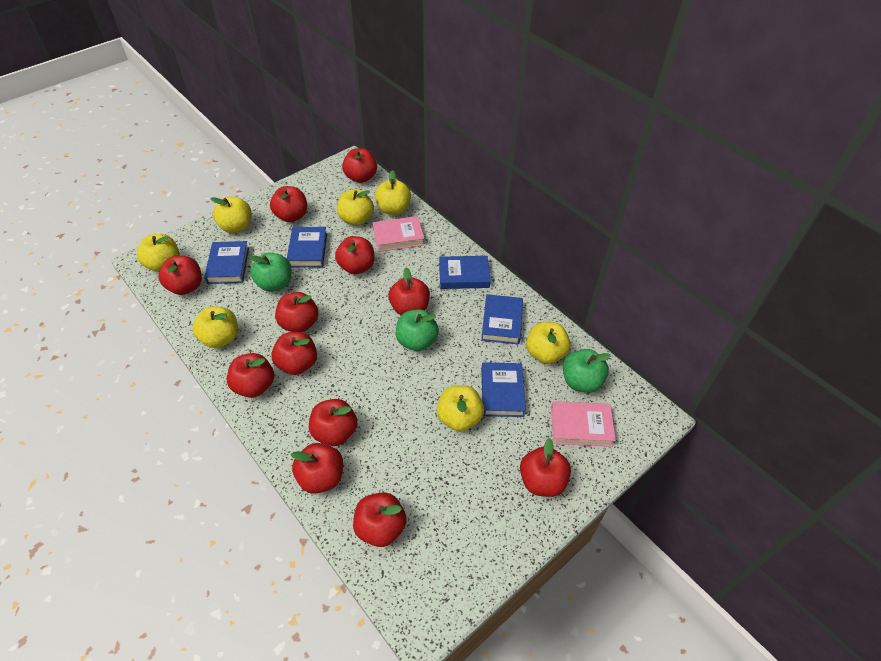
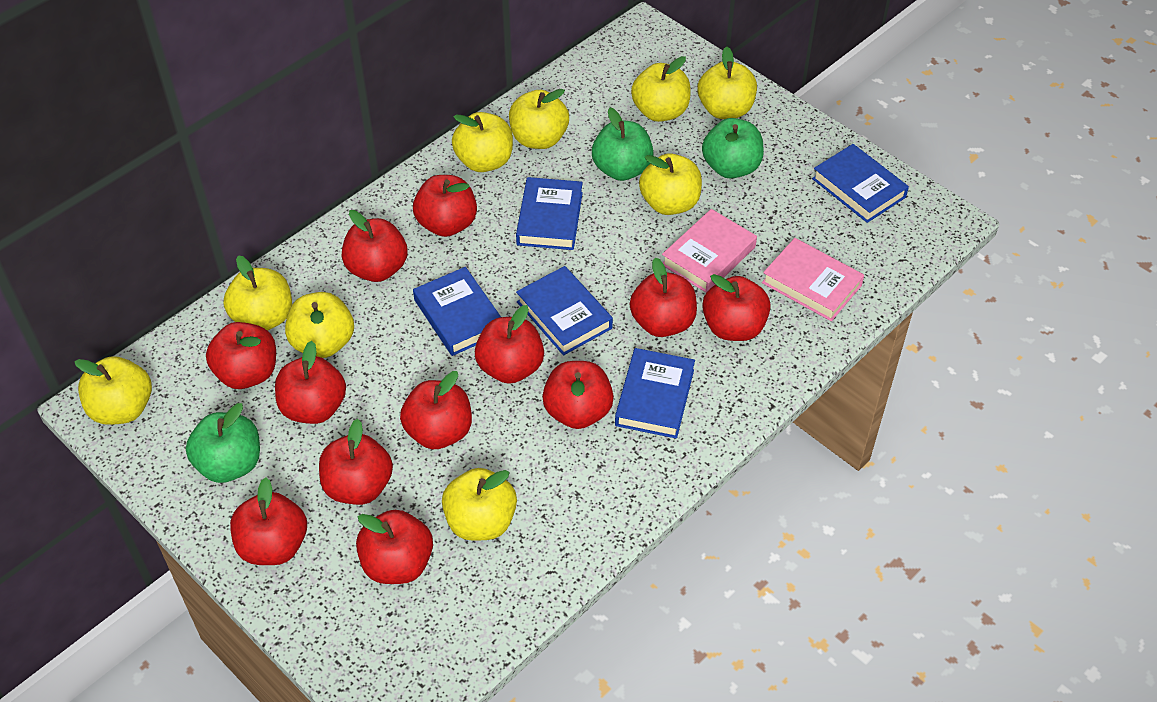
yellow apple: [137,234,179,272] [192,307,238,348] [210,196,252,233] [337,189,374,226] [375,170,411,215] [437,385,484,432] [526,322,571,364] = 7 -> [74,356,152,425] [224,255,292,331] [285,292,354,358] [442,468,517,541] [452,112,513,172] [509,89,569,149] [631,56,691,122] [639,153,702,215] [698,46,757,119] = 9

